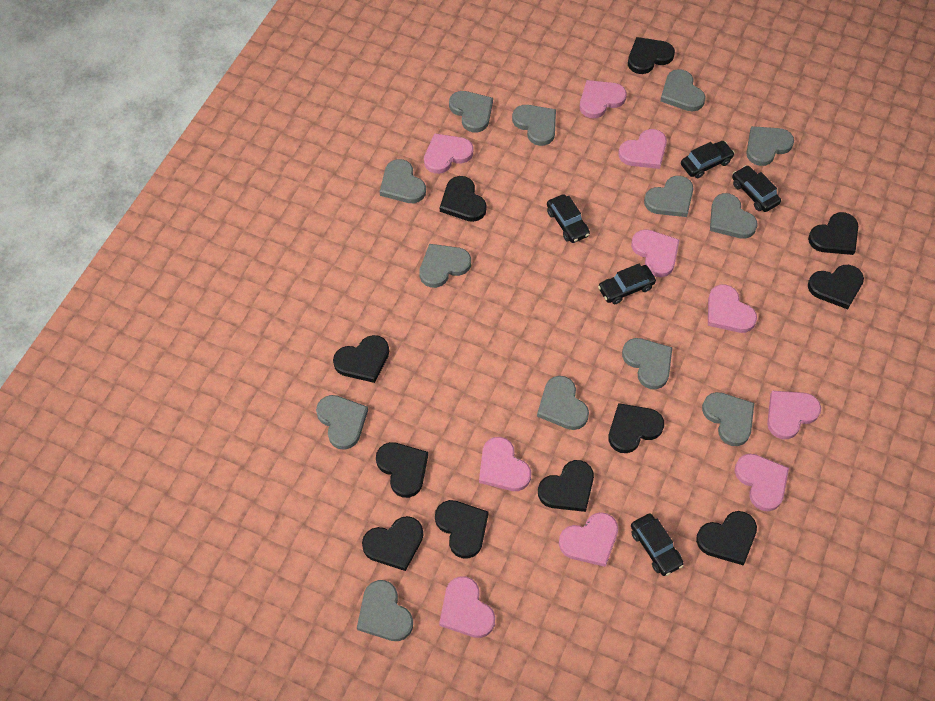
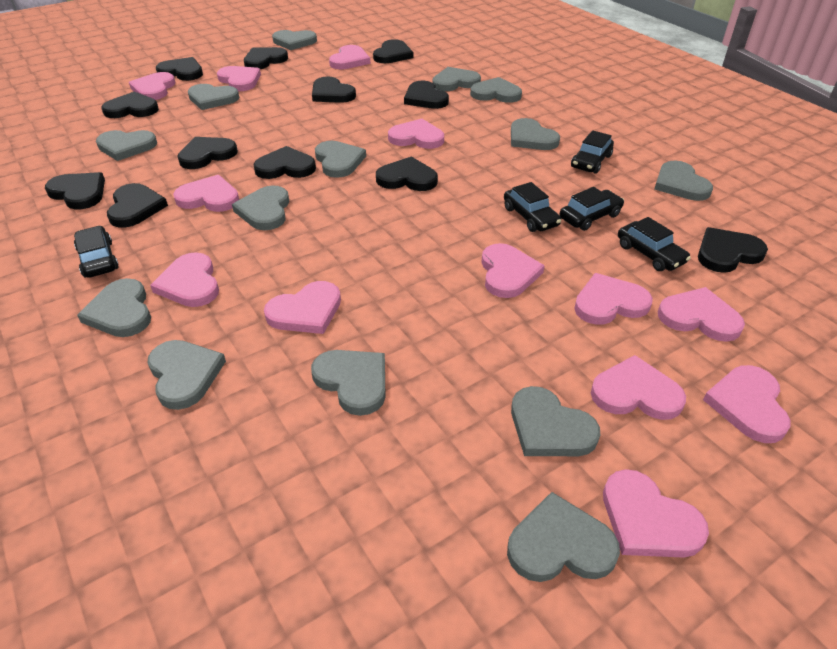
black heart: [333,335,389,383] [362,516,423,571] [376,442,428,498] [435,500,489,559] [440,176,487,222] [538,460,594,512] [608,403,664,453] [628,37,675,74] [696,511,757,565] [808,212,858,255] [808,265,864,309] = 11 -> [45,172,105,209] [101,92,159,118] [107,183,168,228] [156,57,203,81] [177,137,238,169] [244,47,288,69] [254,146,316,179] [312,77,356,103] [373,39,413,63] [376,157,438,191] [404,81,449,109] [698,227,768,273] = 12
grey heart: [316,395,368,450] [357,580,413,641] [380,159,426,203] [419,244,471,288] [449,91,493,132] [512,105,556,146] [537,376,589,430] [622,338,672,389] [644,176,693,217] [660,69,706,112] [702,392,754,446] [710,193,758,239] [746,126,794,166] = 13 -> [77,278,151,337] [96,130,157,161] [148,340,226,410] [188,84,239,110] [232,185,289,230] [272,30,317,50] [311,350,385,416] [315,141,366,178] [432,67,481,91] [470,77,522,103] [507,492,620,582] [511,118,560,150] [511,386,600,456] [654,161,713,201] = 14
pink heart: [424,133,473,174] [439,576,495,638] [479,437,531,491] [559,512,618,567] [580,80,627,118] [618,129,667,169] [631,229,679,277] [708,285,757,333] [735,454,789,511] [767,391,821,439] = 10 -> [129,72,176,100] [150,252,219,307] [173,175,239,212] [217,66,261,91] [264,281,341,334] [329,45,370,69] [388,119,444,149] [481,243,545,298] [574,273,653,325] [591,355,686,420] [603,469,709,558] [658,287,745,342] [703,365,791,443] = 13

